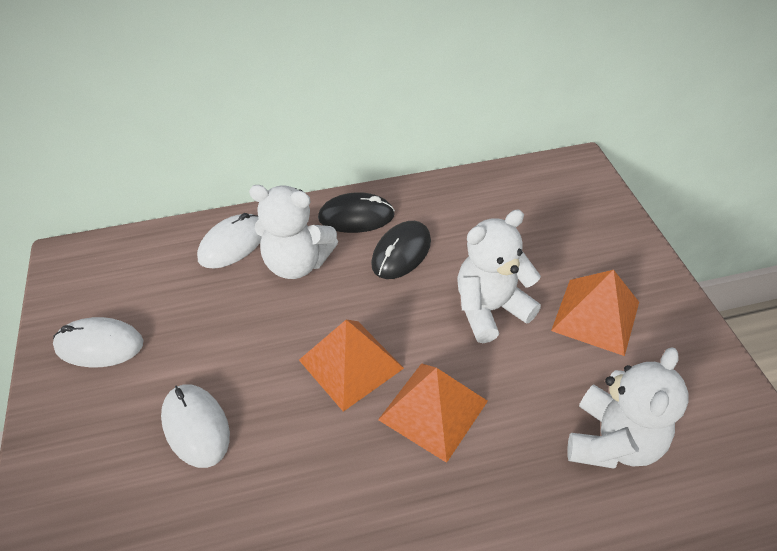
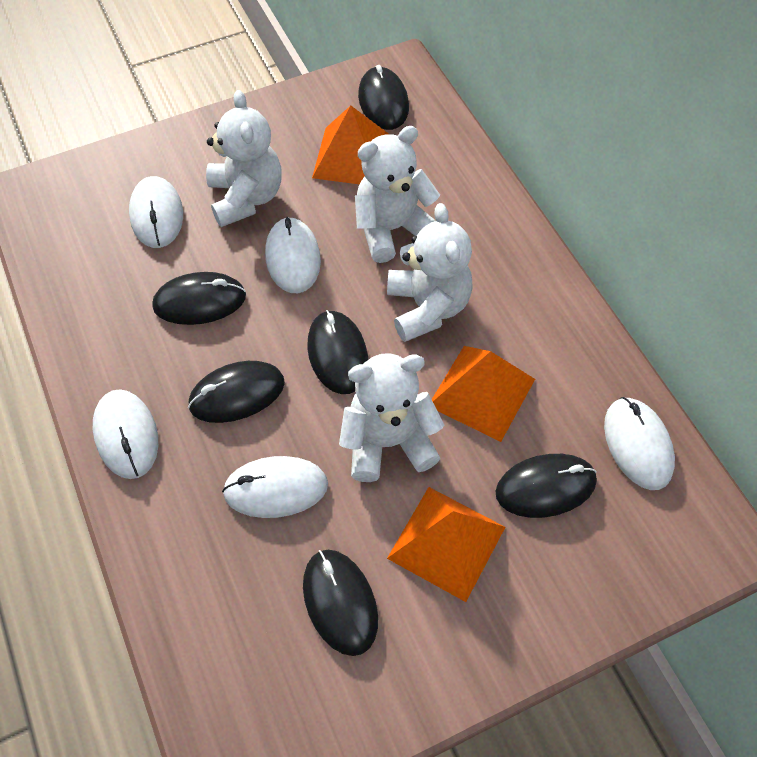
black mouse: [318,192,395,233] [371,221,431,279] = 2 -> [152,272,246,325] [188,361,285,423] [303,550,378,656] [307,310,368,394] [358,65,409,130] [496,454,597,518] = 6
white mouse: [53,317,144,367] [161,384,230,468] [197,213,262,269] = 3 -> [93,389,158,479] [129,176,183,248] [222,456,328,518] [265,217,321,293] [604,397,675,490] = 5
white teddy bear: [249,185,338,279] [457,210,541,343] [567,347,689,469] = 3 -> [206,90,282,227] [339,353,444,482] [355,126,440,263] [387,203,473,342] = 4

